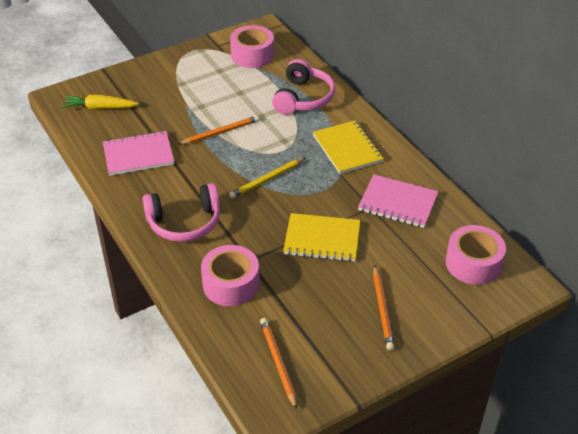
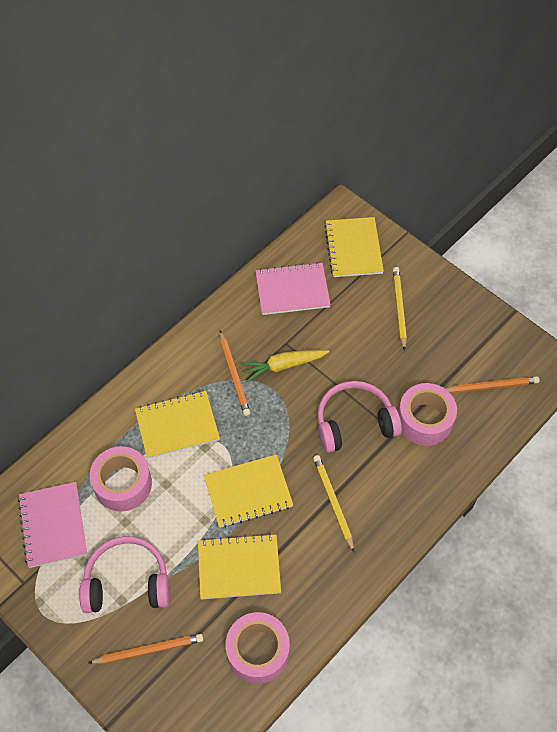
yellow notebook: [283,213,360,262] [313,120,384,174] = 2 -> [135,391,220,459] [198,534,281,599] [204,454,293,528] [324,217,384,277] = 4
yellow pencil: [229,158,305,199] = 1 -> [313,455,354,552] [393,267,407,351] = 2

